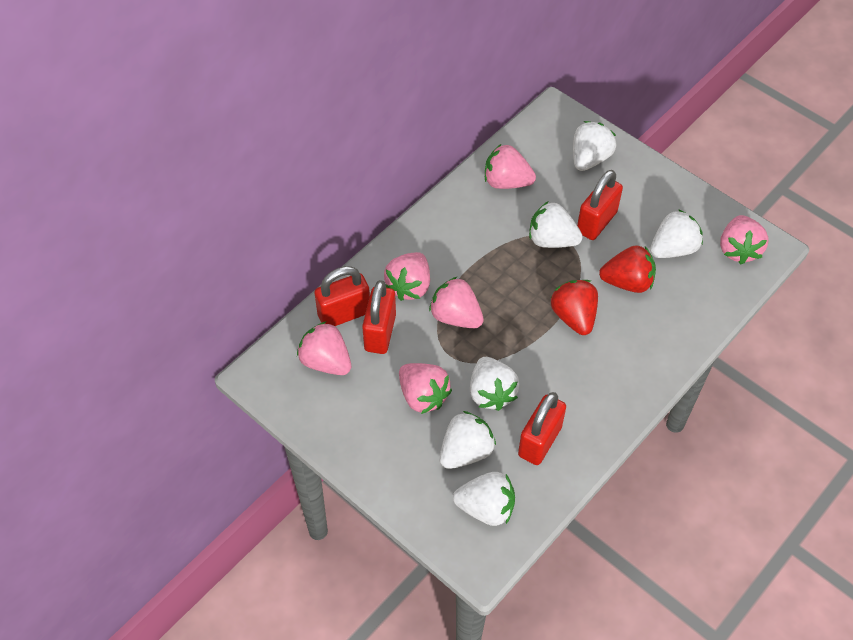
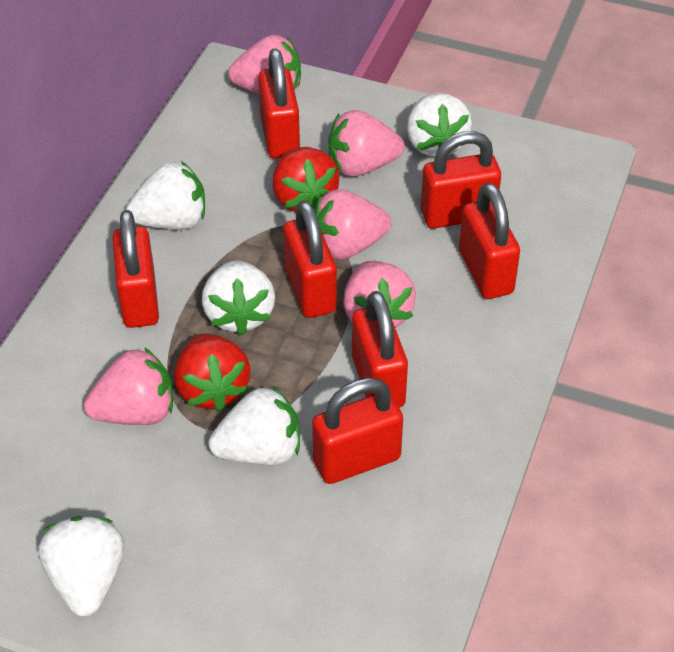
pink strawberry: [297,321,351,375] [384,252,430,301] [399,363,452,414] [429,276,484,328] [485,144,536,189] [720,215,769,265] = 6 -> [84,347,173,425] [228,35,301,94] [314,189,392,259] [328,110,404,177] [343,261,416,328] = 5
red padlock: [314,266,370,326] [362,280,396,354] [518,392,566,465] [577,170,623,240] = 4 -> [112,210,159,328] [258,49,300,159] [283,201,337,318] [312,378,403,484] [352,291,408,408] [421,131,501,229] [459,183,520,299] = 7
white strawberry: [440,411,496,469] [453,472,515,526] [470,357,520,411] [529,201,583,248] [573,121,616,171] [650,209,703,258] = 6 -> [39,516,125,617] [126,161,205,229] [202,260,275,336] [209,386,300,466] [407,93,472,157] = 5

